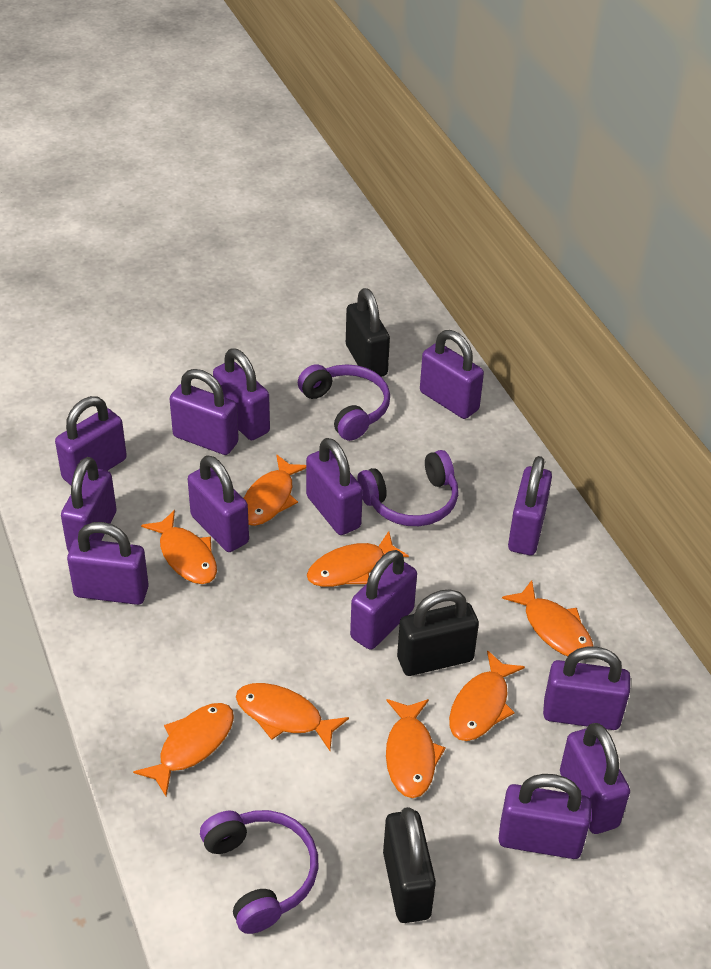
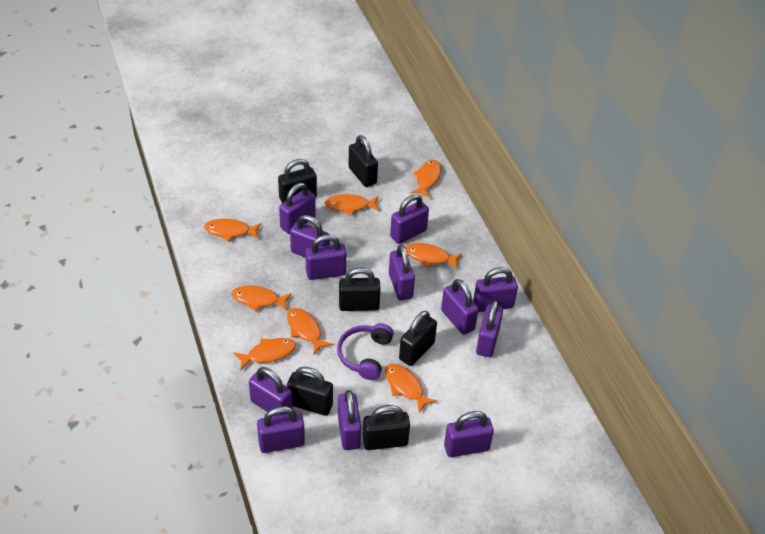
black padlock: [346,288,390,377] [383,807,436,923] [397,589,479,676] = 3 -> [278,159,317,203] [287,367,333,416] [339,267,380,311] [348,135,378,187] [363,405,410,450] [399,311,437,366] = 6
purple headphones: [200,810,318,934] [298,364,390,441] [357,450,458,526] = 3 -> [337,323,394,380] = 1
purple padlock: [55,396,127,485] [61,457,116,552] [67,522,149,605] [170,369,239,455] [188,455,249,552] [213,348,270,440] [306,438,363,535] [350,550,417,650] [420,330,484,419] [498,774,592,859] [508,456,552,555] [543,647,630,730] [560,723,630,834] = 13 -> [249,367,293,416] [257,406,305,453] [279,183,316,234] [290,215,330,258] [305,235,346,280] [338,390,361,450] [389,244,415,300] [390,194,429,244] [441,279,479,335] [444,411,494,457] [473,267,518,312] [476,300,503,357] = 12

